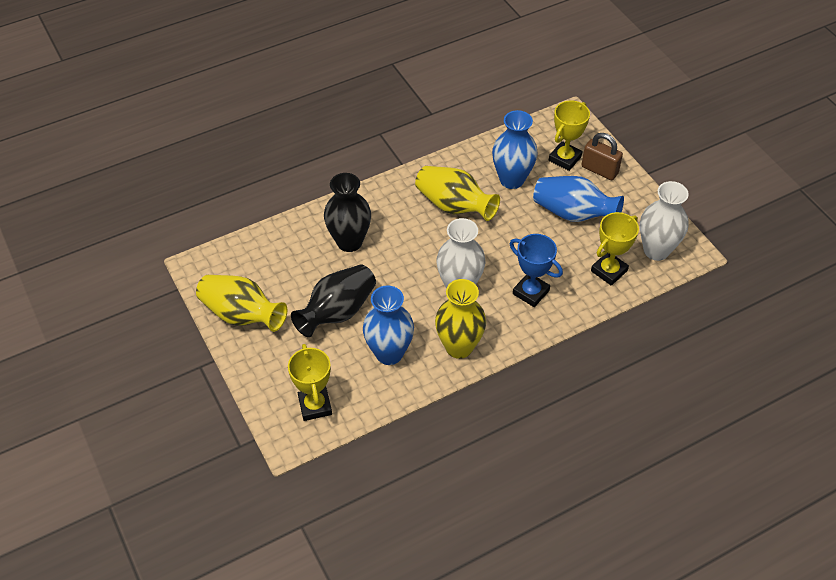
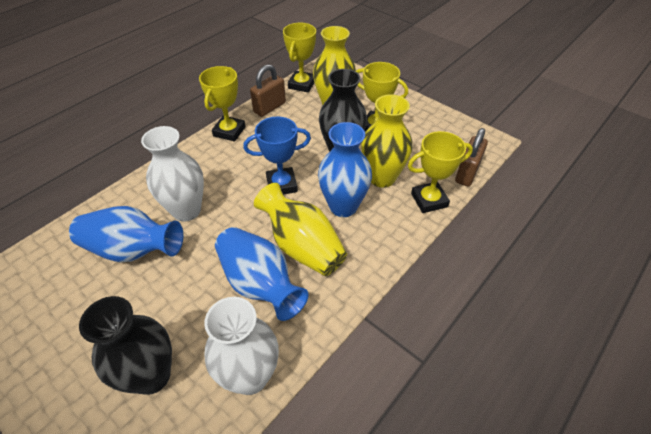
brown padlock: [581,133,623,180] = 1 -> [250,64,286,117] [455,128,488,187] = 2
yellow trophy: [288,344,332,421] [549,100,590,171] [591,212,639,286] = 3 -> [199,66,246,142] [283,23,316,92] [356,62,408,132] [408,131,473,213] = 4

